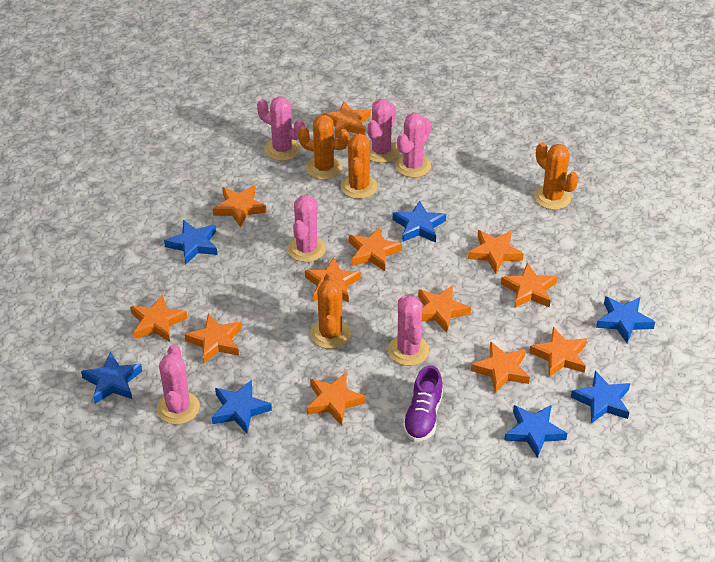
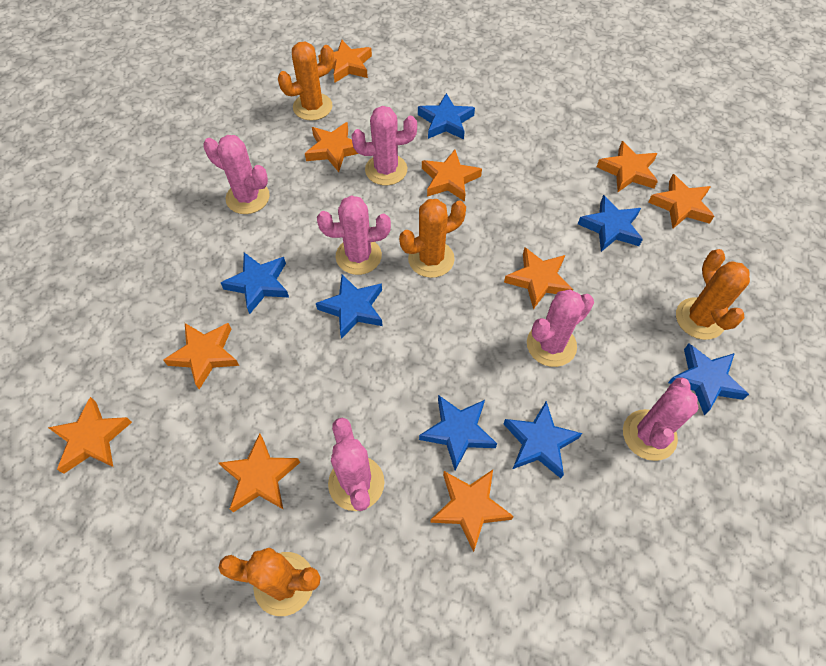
orange star: [130,294,187,342] [184,313,242,363] [213,185,267,227] [305,257,361,302] [307,373,366,426] [321,101,371,138] [349,226,402,271] [418,285,471,333] [468,230,524,273] [471,341,530,393] [501,263,557,308] [529,327,587,377] = 12 -> [48,397,132,474] [163,323,239,389] [219,434,300,512] [305,122,358,172] [318,40,372,83] [422,150,482,202] [430,470,514,552] [504,247,573,309] [597,141,658,192] [648,174,714,228] = 10
purple shoe: [403,366,443,442] = 1 -> none = 0

